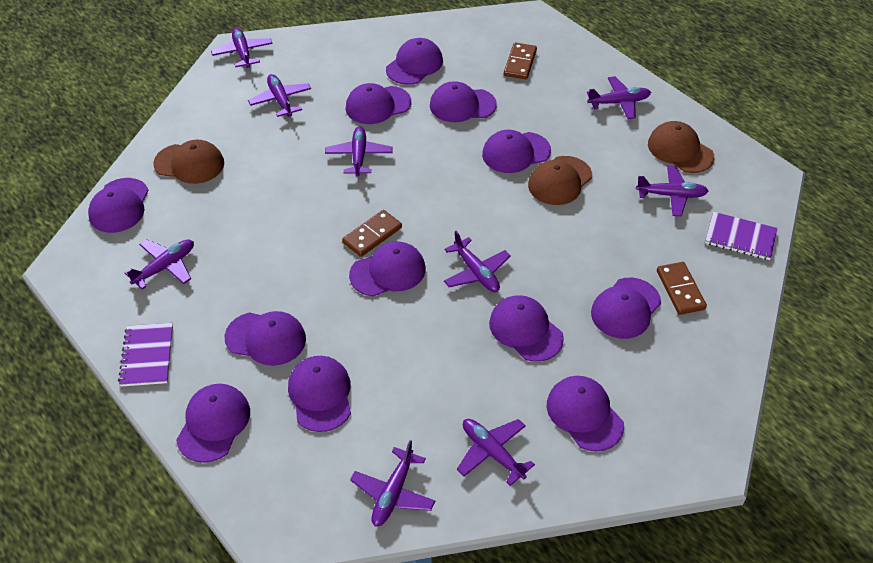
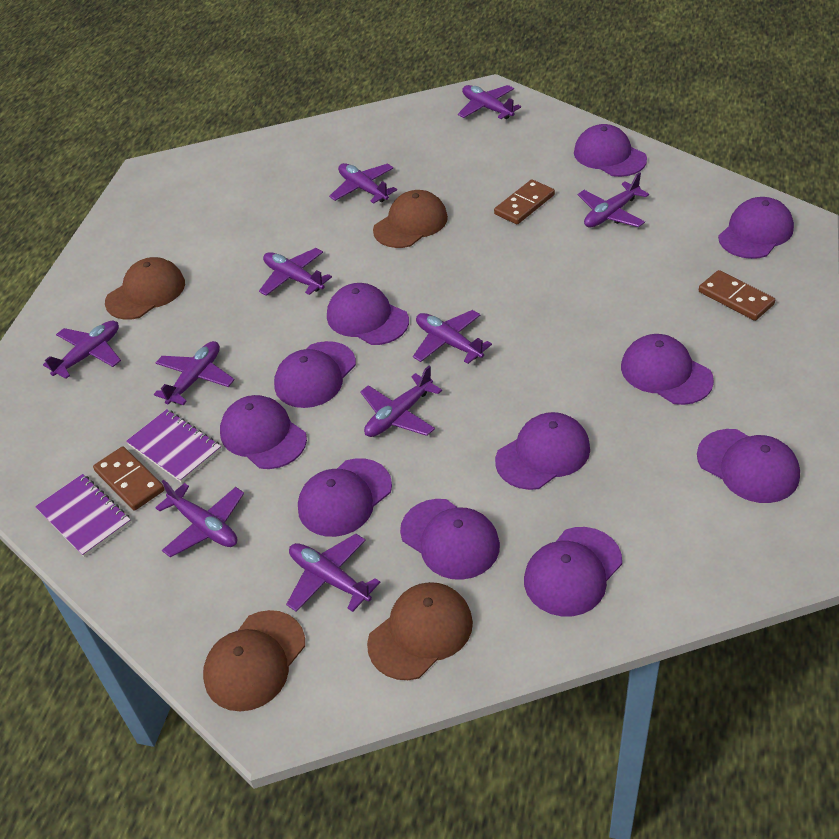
brown cap: [153,139,224,184] [528,156,592,205] [648,121,714,173] = 3 -> [105,257,185,320] [203,610,305,712] [367,582,473,680] [373,190,448,248] = 4
purple cap: [88,178,149,233] [176,384,250,463] [225,311,306,366] [288,356,351,432] [346,83,411,124] [349,241,425,296] [386,38,443,85] [430,81,497,122] [482,130,551,173] [489,295,564,362] [547,376,624,452] [591,278,661,339] = 12 -> [220,395,307,469] [274,341,356,408] [298,458,392,537] [327,283,409,345] [400,499,500,580] [495,412,590,490] [524,527,622,616] [574,124,647,177] [621,334,714,405] [697,429,800,503] [718,197,794,259] = 11
purple plane: [124,239,194,289] [211,28,272,68] [248,74,311,117] [325,126,393,177] [350,440,435,526] [444,231,511,292] [457,419,535,486] [587,76,651,119] [636,165,708,216] = 9 -> [43,320,121,379] [154,341,234,405] [155,480,244,557] [259,248,332,296] [286,534,380,612] [329,163,397,204] [360,366,442,437] [413,310,492,364] [458,85,521,119] [578,172,649,227] = 10

